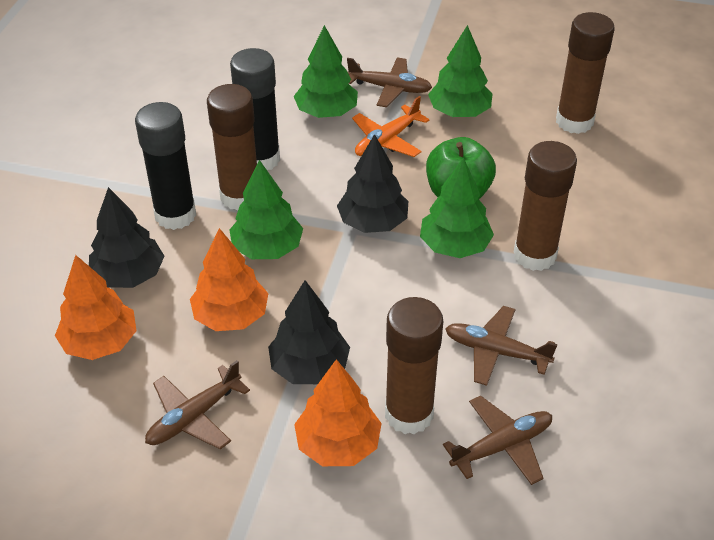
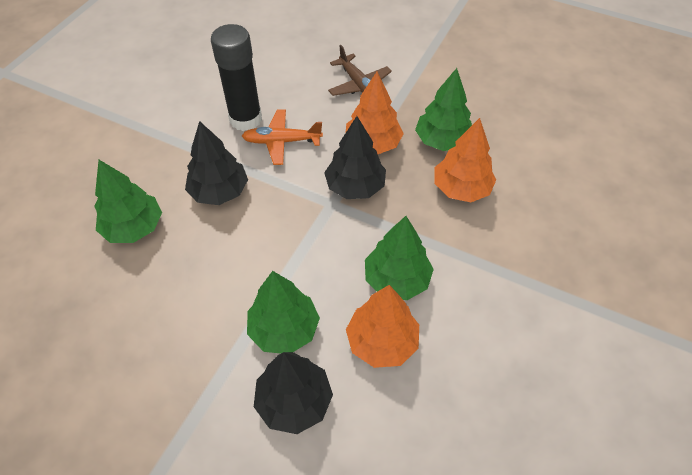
black glue stick: [135,102,196,230] [230,48,280,170] = 2 -> [211,24,262,131] = 1
brown glue stick: [207,84,257,210] [385,297,443,434] [514,141,577,271] [556,12,615,134] = 4 -> none = 0
brown plane: [145,360,250,449] [347,57,432,107] [443,396,552,485] [445,306,558,386] = 4 -> [328,45,392,96] = 1
green apple: [426,137,496,199] = 1 -> none = 0

